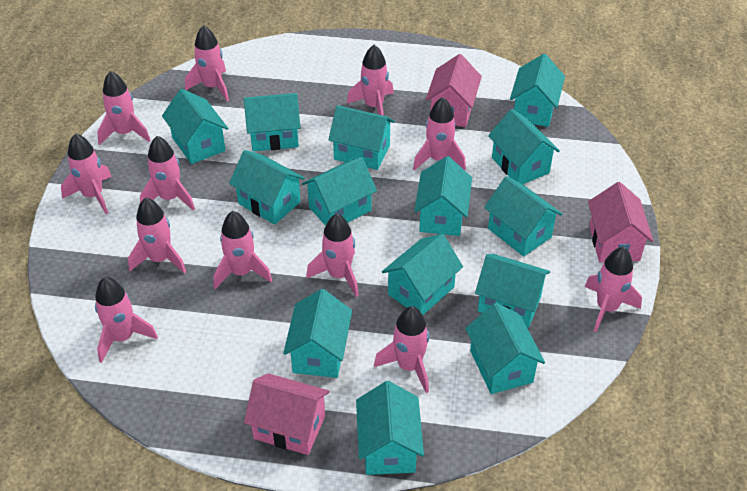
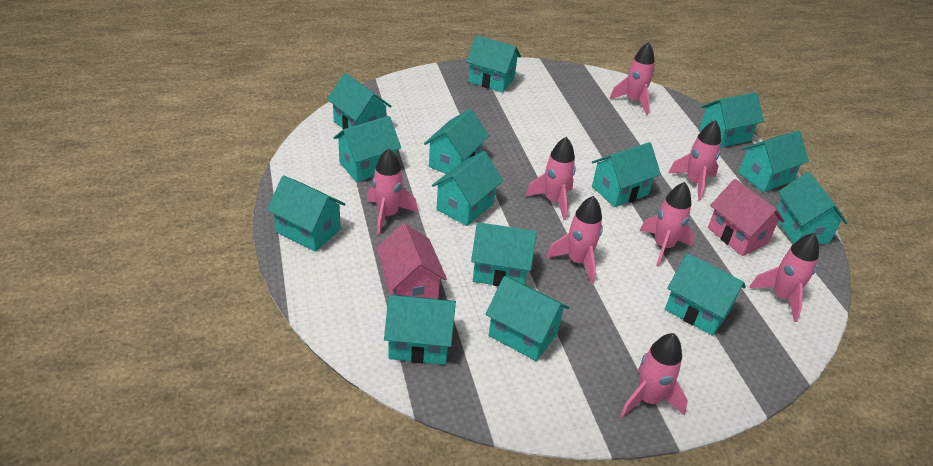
pink house: [244,373,330,455] [426,54,482,127] [588,182,653,262] = 3 -> [376,223,447,299] [708,179,784,256] = 2
pink rocket: [61,133,112,214] [95,277,158,363] [97,71,151,145] [128,198,186,274] [140,136,195,211] [185,25,229,101] [213,211,272,289] [306,214,359,297] [347,45,394,116] [374,306,429,393] [413,97,466,170] [585,247,642,332] = 12 -> [367,148,418,235] [526,137,576,220] [546,196,603,284] [610,42,655,115] [620,333,688,417] [640,182,694,267] [668,120,721,201] [749,233,819,322] = 8

